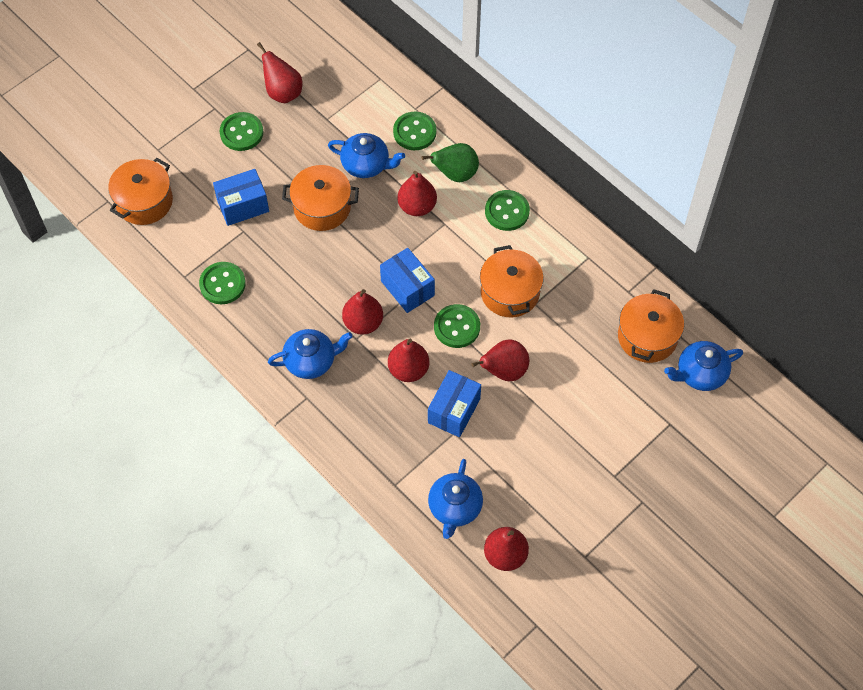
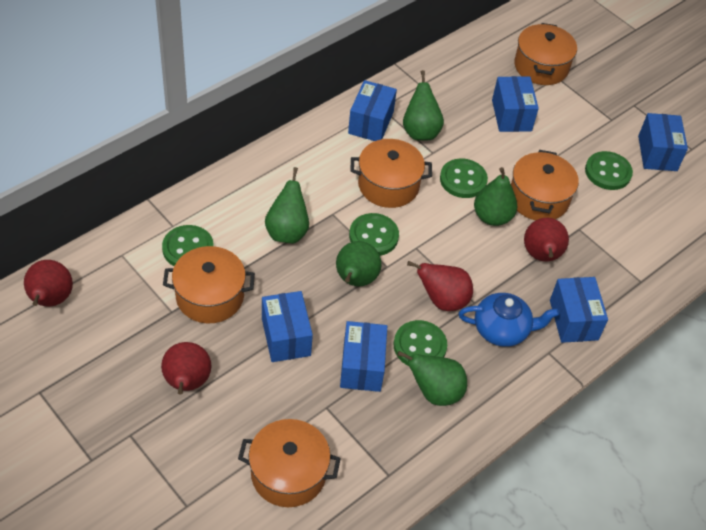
blue box: [213,169,269,226] [380,248,435,313] [428,370,481,437] = 3 -> [262,291,313,362] [340,321,387,392] [348,80,397,141] [492,76,539,132] [550,277,608,343] [638,113,688,171] = 6
blue teapot: [268,329,353,379] [328,133,405,178] [428,459,483,539] [664,341,743,391] = 4 -> [459,293,559,347] = 1
green pear: [421,143,479,182] = 1 -> [265,167,309,244] [336,241,381,286] [397,351,467,406] [403,70,444,141] [474,167,517,226] = 5
orange pot: [108,158,173,225] [282,165,359,231] [480,245,544,318] [618,289,684,363] = 4 -> [163,246,255,324] [238,419,341,507] [350,139,432,208] [511,150,579,220] [514,23,577,85] = 5
red pear: [257,42,302,103] [342,289,383,335] [388,339,429,382] [398,171,437,216] [471,339,529,381] [484,527,529,571] = 6 -> [24,260,73,306] [161,342,212,395] [407,261,473,311] [524,218,569,262] = 4

